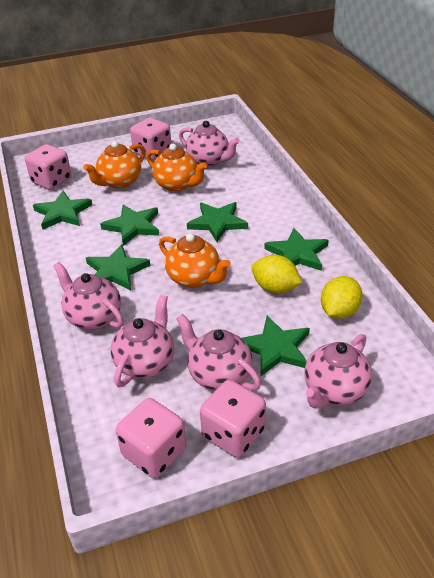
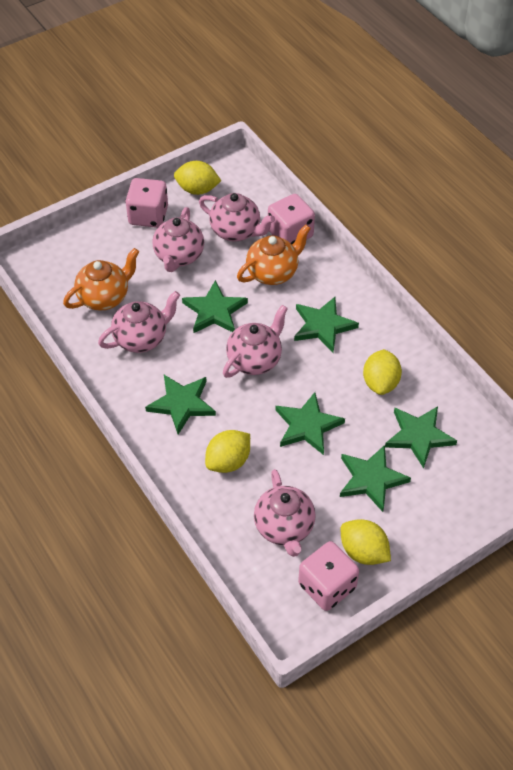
orange teapot: [83,141,146,188] [147,144,207,192] [159,233,231,288] = 3 -> [63,248,139,311] [237,225,311,285] = 2
pink dice: [25,144,72,190] [116,398,186,478] [130,117,171,161] [200,380,266,458] = 4 -> [125,178,168,228] [268,194,315,244] [298,541,359,611] = 3
yellow lemon: [251,255,302,293] [321,276,363,319] = 2 -> [174,161,221,195] [205,430,250,473] [341,519,391,565] [363,349,402,395] = 4

